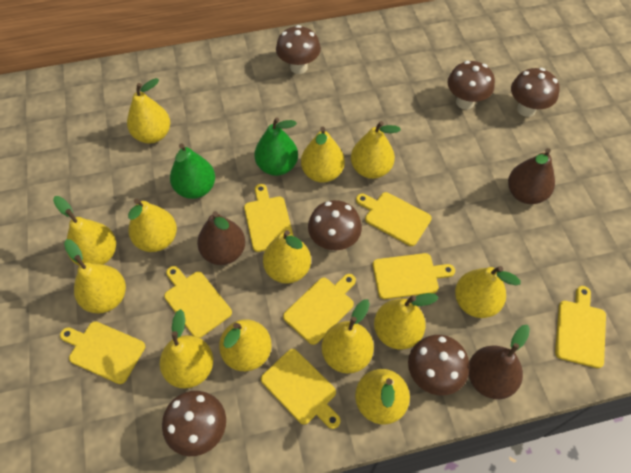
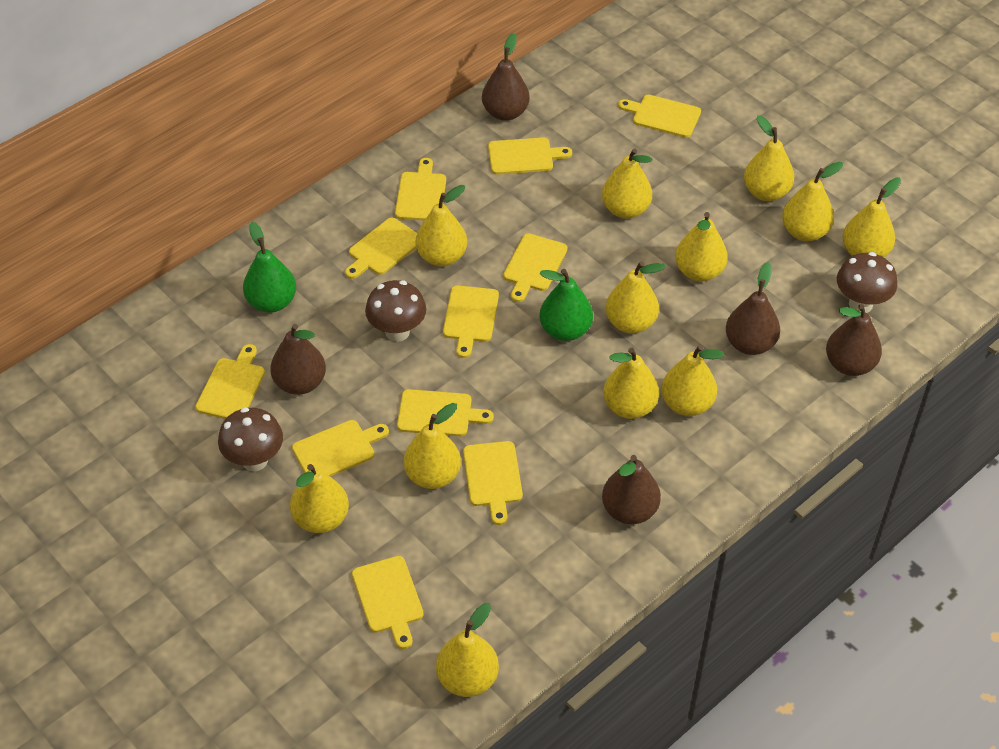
brown mushroom: [162,391,226,456] [276,25,321,74] [308,200,362,251] [408,335,469,395] [447,61,495,109] [511,68,560,117] = 6 -> [218,407,283,471] [365,280,426,342] [837,252,897,313] = 3
brown pear: [197,211,245,265] [469,325,530,399] [508,148,555,204] = 3 -> [270,324,326,395] [482,33,530,121] [602,455,661,524] [726,262,780,355] [826,304,882,376] = 5
yellow cutting board: [60,321,145,384] [164,266,232,338] [244,184,293,252] [261,349,341,429] [283,274,356,345] [356,192,432,246] [373,253,455,299] [555,286,606,368] = 8 -> [195,344,265,419] [292,420,389,476] [345,218,417,279] [352,556,424,649] [395,158,446,221] [397,389,494,436] [443,285,499,358] [463,441,523,525] [488,137,572,175] [503,233,568,302] [618,95,701,138] = 11
yellow pear: [53,196,116,266] [64,239,126,314] [127,78,170,144] [128,199,177,252] [160,309,213,388] [219,319,272,371] [263,230,311,284] [301,127,345,183] [322,299,374,373] [351,121,401,179] [355,369,410,425] [374,293,439,349] [455,266,521,318] = 13 -> [290,464,349,533] [404,403,461,489] [416,185,467,267] [436,603,499,697] [602,148,652,219] [603,348,659,419] [605,261,666,333] [661,345,725,416] [675,212,728,282] [744,115,794,201] [782,162,843,241] [843,177,901,257] = 12

